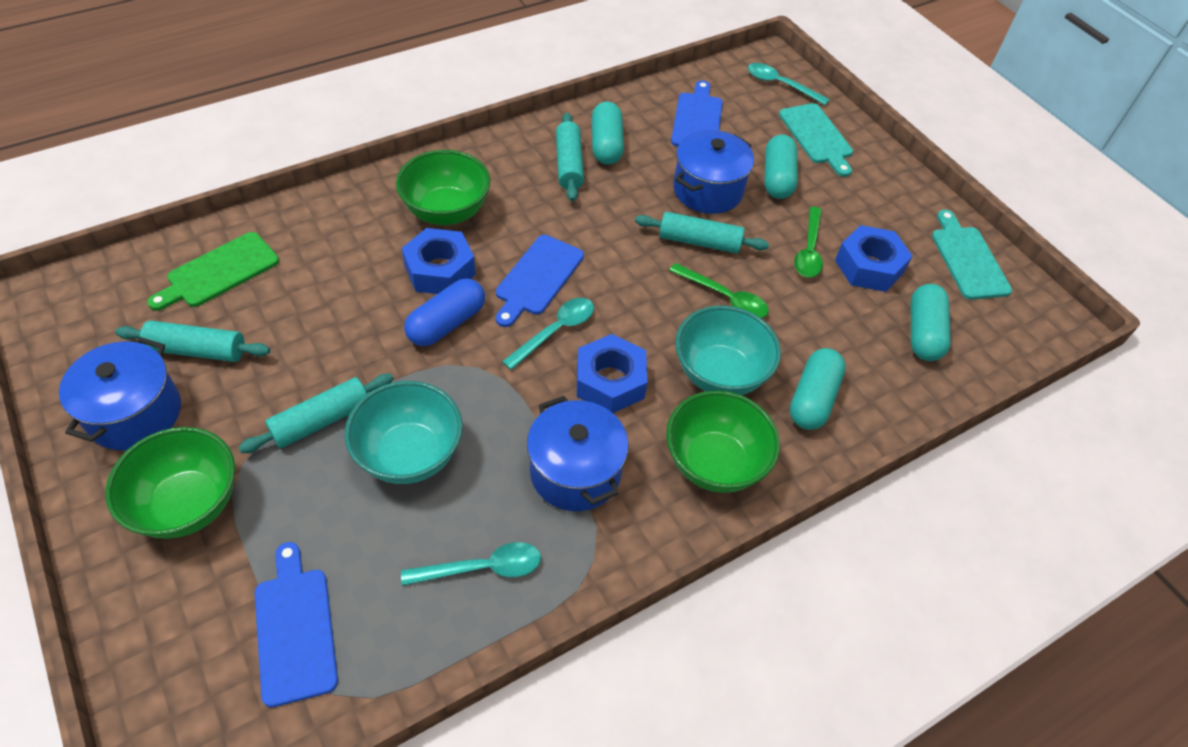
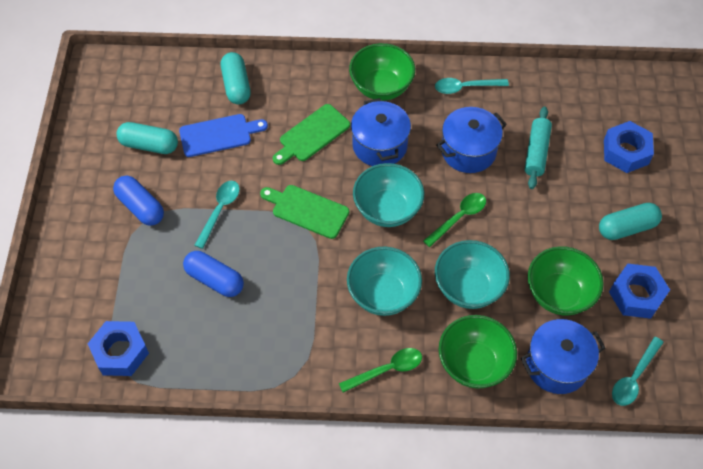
blue capsule: [404,278,485,346] = 1 -> [113,176,164,226] [183,251,244,297] = 2
blue cutting board: [255,542,338,708] [496,235,584,327] [671,81,723,147] = 3 -> [179,114,268,157] = 1
green cutting board: [147,232,279,311] = 1 -> [260,185,349,239] [273,104,350,165] = 2
turquoise bowl: [345,381,463,484] [675,306,781,395] = 2 -> [347,246,422,316] [353,163,424,227] [435,240,510,309] = 3
turquoise capsule: [592,101,624,165] [765,135,798,199] [790,348,846,430] [911,284,951,361] = 4 -> [117,122,178,154] [221,52,251,105] [599,203,662,240] = 3
turquoise cutting board: [779,103,853,177] [932,210,1012,300] = 2 -> none = 0
turquoise rolling pin: [115,321,270,362] [238,374,394,453] [556,113,584,201] [635,212,769,254] = 4 -> [525,107,552,189] = 1

